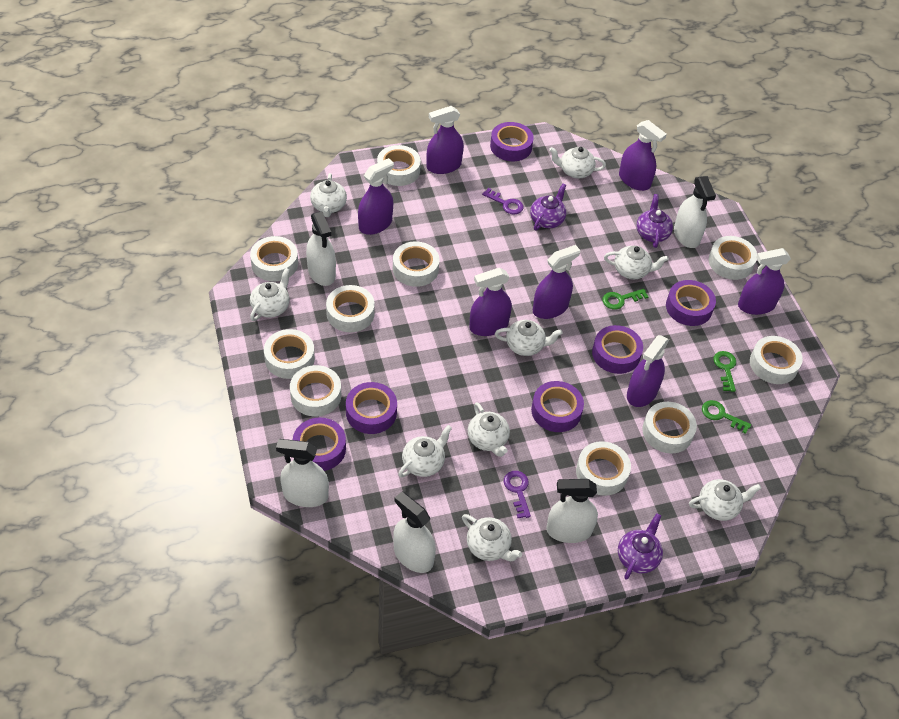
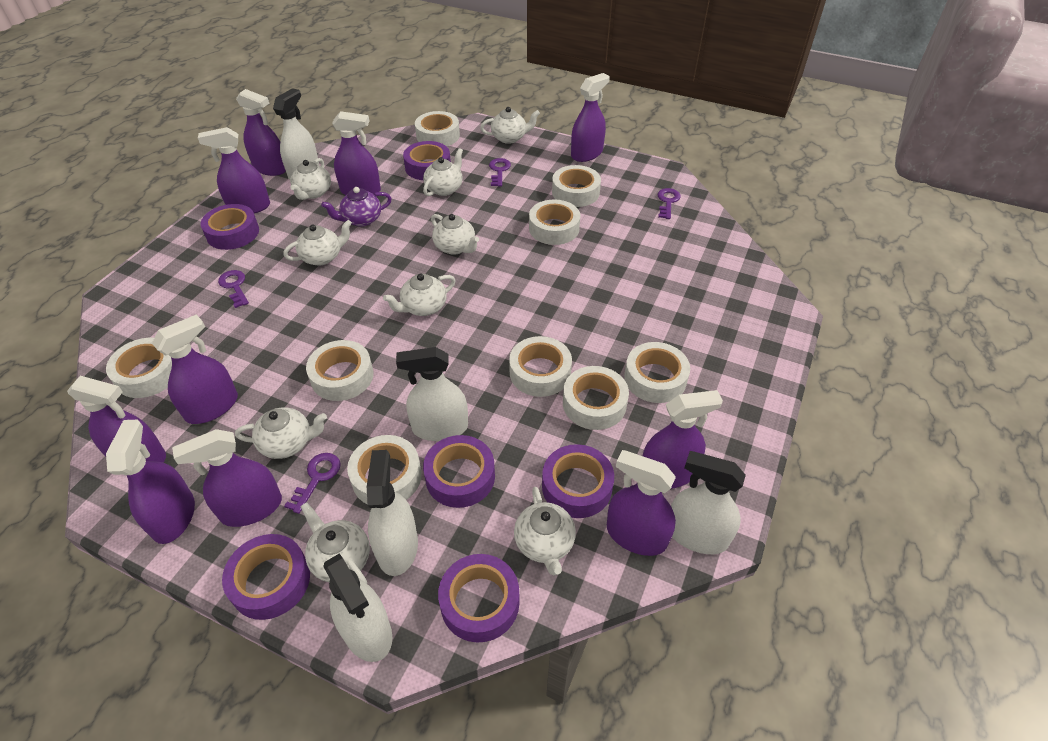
green key: [602,289,649,310] [702,400,751,434] [713,351,736,392] = 3 -> none = 0
purple key: [482,188,524,214] [504,471,531,518] = 2 -> [218,270,249,308] [284,453,340,514] [489,158,511,187] [658,188,681,219] = 4
purple spray bottle: [358,158,394,235] [427,106,464,174] [469,268,512,336] [533,245,581,319] [619,120,667,191] [627,335,669,407] [738,248,791,315] = 7 -> [67,376,166,462] [106,420,195,544] [152,314,238,424] [172,429,282,527] [198,127,270,214] [236,89,286,176] [332,111,381,195] [571,73,610,162] [607,450,676,556] [643,390,723,489] = 10
purple teapot: [530,184,566,231] [618,513,663,580] [636,194,673,248] = 3 -> [321,187,392,227] = 1
white tape: [250,236,298,282] [264,329,315,379] [290,365,341,417] [326,285,375,332] [377,145,421,186] [393,241,440,287] [576,441,631,496] [643,402,697,454] [708,236,757,280] [750,336,803,384] = 10 -> [106,338,172,398] [306,340,373,401] [347,435,422,504] [415,111,460,146] [509,336,572,397] [529,200,580,245] [552,165,601,207] [563,366,629,430] [624,342,690,403] = 9

